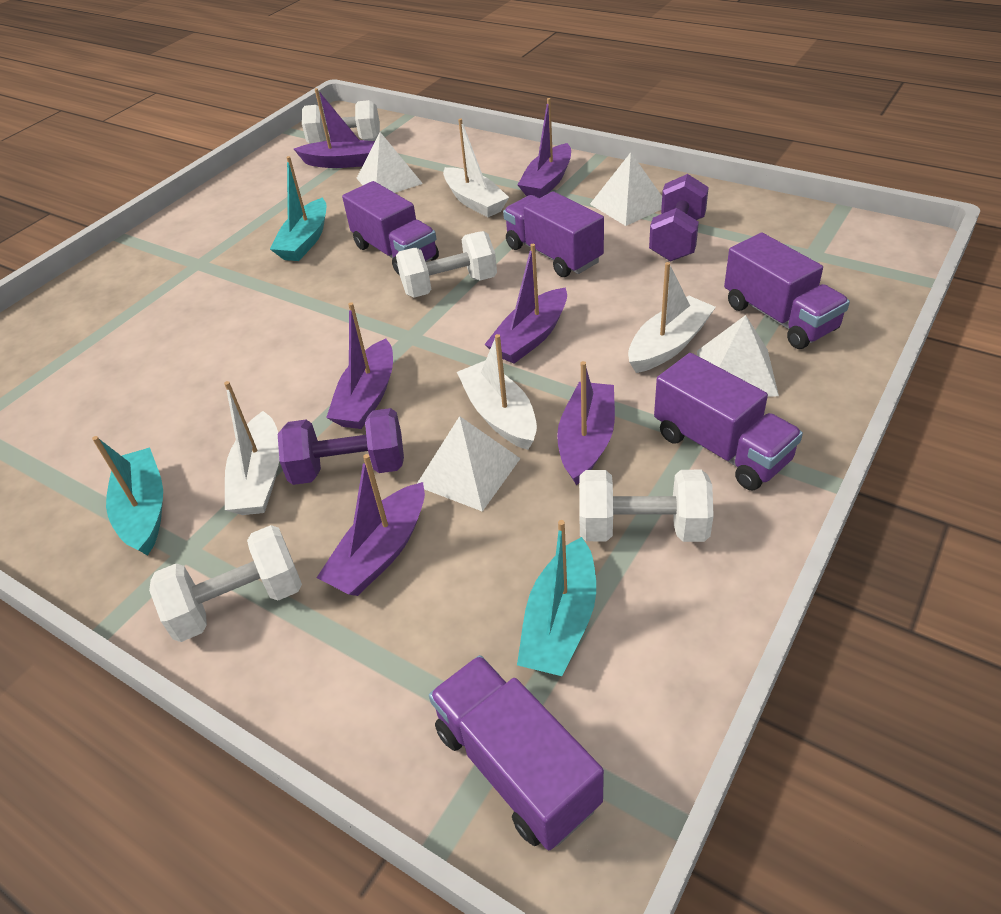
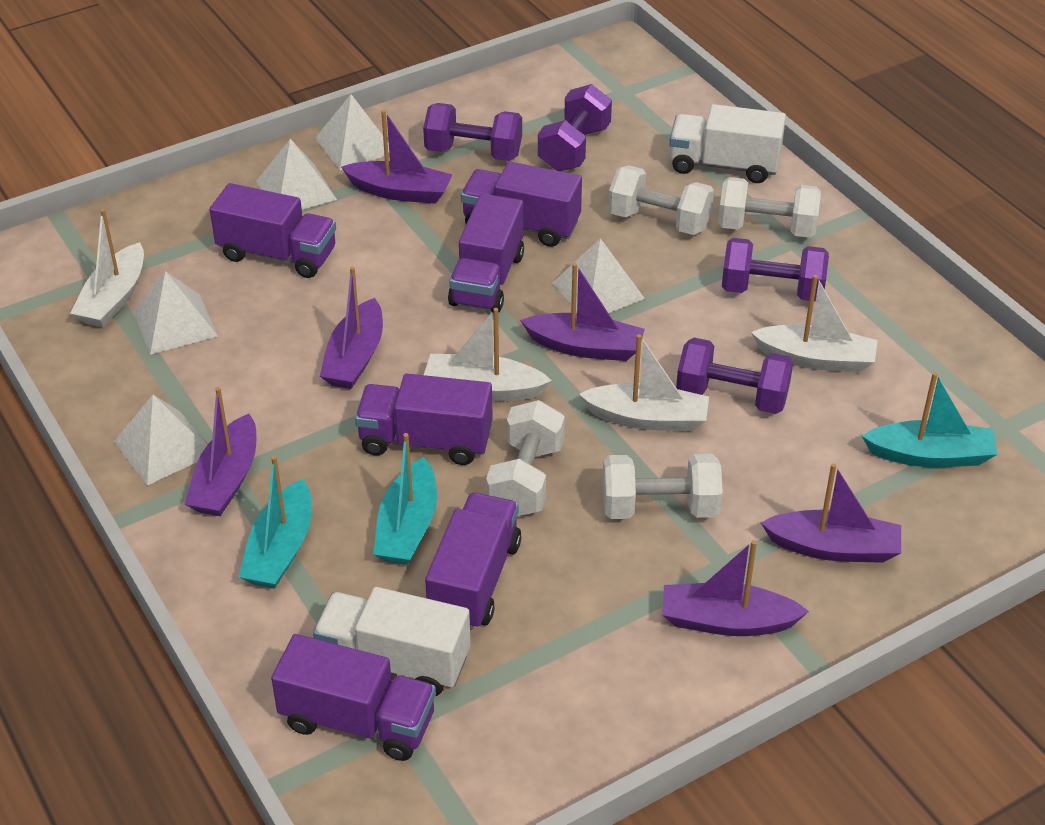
purple dumbbell: [278,408,404,485] [649,174,709,261] = 2 -> [423,103,522,161] [538,84,612,171] [676,338,793,414] [722,238,829,302] = 4
purple truck: [342,181,439,276] [429,655,604,850] [503,191,604,277] [654,353,803,490] [724,233,850,349] = 5 -> [210,183,336,278] [271,634,436,761] [355,374,493,465] [425,493,521,630] [448,194,524,313] [461,162,582,247] = 6
white pyramid: [356,132,423,193] [417,416,521,512] [590,152,662,226] [697,315,779,397] = 4 -> [114,395,207,485] [133,271,218,355] [256,139,337,209] [315,94,389,170] [552,238,645,313] = 5
white truck: none = 0 -> [313,587,470,696] [669,104,786,183] = 2

